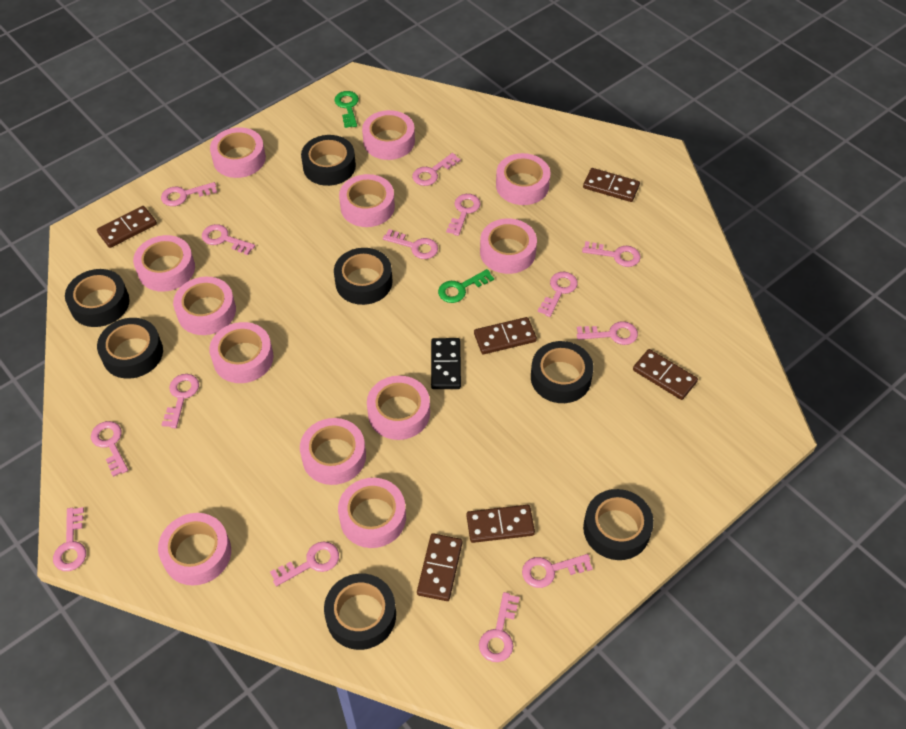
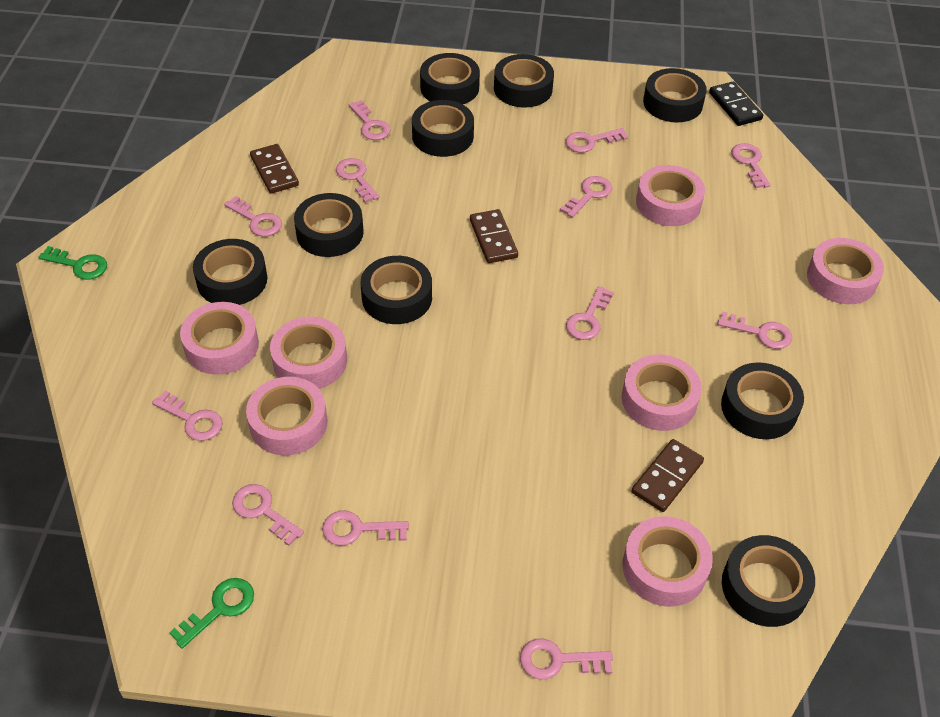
black tape: [65,269,130,327] [97,318,163,379] [301,135,356,186] [324,574,396,650] [334,248,393,305] [531,341,594,403] [583,489,654,560] = 7 -> [193,239,267,305] [294,193,364,257] [361,256,432,324] [412,100,474,157] [420,53,480,104] [494,54,554,108] [643,68,707,122] [721,362,804,439] [722,535,815,627] = 9
brown domino: [97,206,157,248] [417,533,463,601] [466,505,535,543] [474,317,537,354] [583,168,640,202] [633,349,698,400] = 6 -> [250,144,299,194] [470,209,518,263] [632,439,704,512] = 3
pink key: [53,507,86,571] [91,421,128,477] [161,182,217,206] [162,374,199,428] [202,224,255,255] [270,541,339,586] [383,229,438,259] [412,153,461,186] [446,194,481,236] [479,592,520,662] [522,554,593,588] [538,272,578,317] [577,321,638,345] [582,241,641,267] = 14 -> [152,390,223,441] [224,196,282,237] [232,484,304,546] [322,510,409,546] [336,158,380,203] [349,100,391,140] [520,639,613,680] [560,176,612,218] [565,128,628,153] [566,286,614,340] [717,311,792,349] [731,143,771,188] = 12
pink tape: [133,235,195,292] [158,513,231,585] [173,277,236,335] [209,322,274,383] [210,127,266,178] [300,418,366,485] [338,478,406,548] [339,174,395,227] [362,110,415,160] [367,376,430,440] [480,218,537,274] [496,153,550,205] = 12 -> [180,302,259,375] [246,377,328,455] [270,317,347,389] [622,355,702,431] [622,516,713,607] [636,165,705,226] [807,238,884,304] = 7

